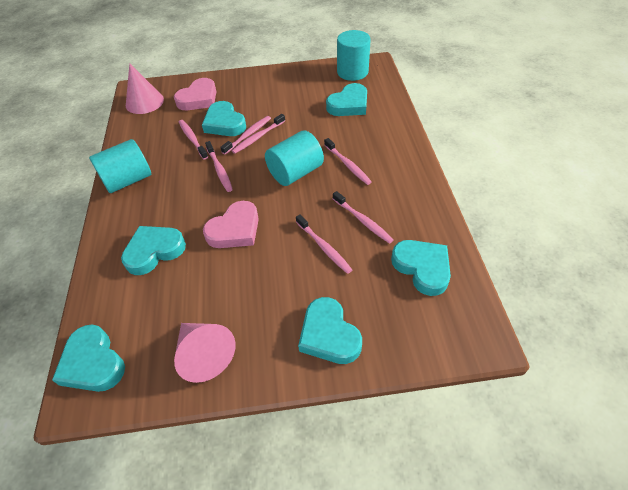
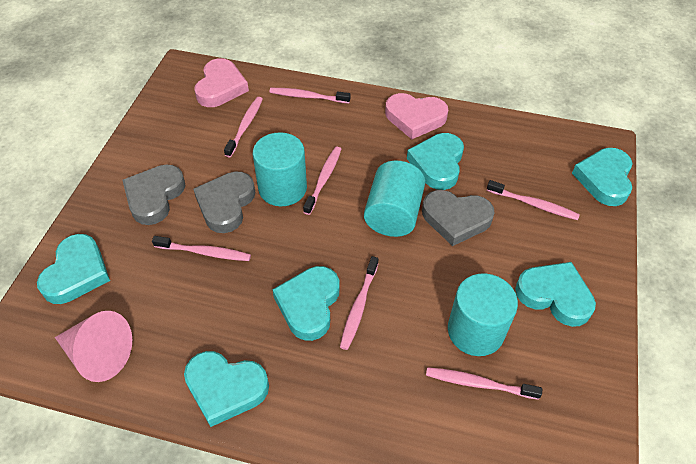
grey heart: none = 0 -> [122,164,185,225] [193,171,255,233] [422,190,495,246] = 3
pink cone: [126,63,164,114] [174,323,236,383] = 2 -> [55,311,132,382] = 1

